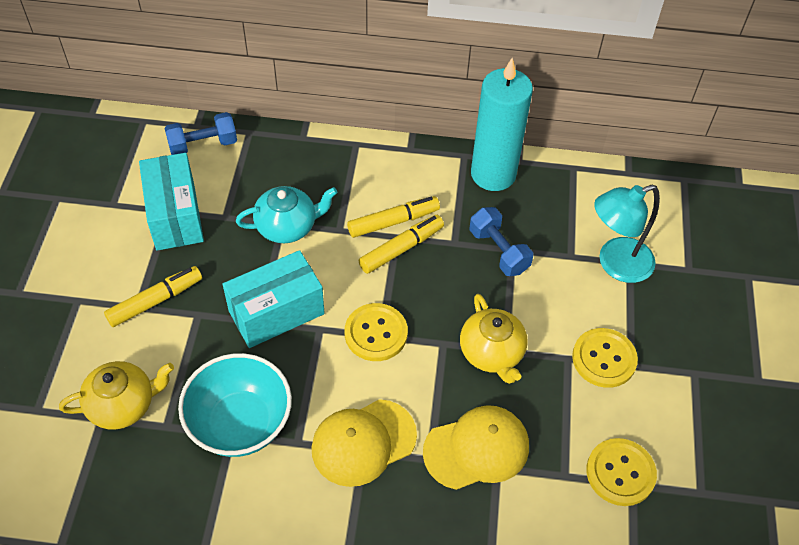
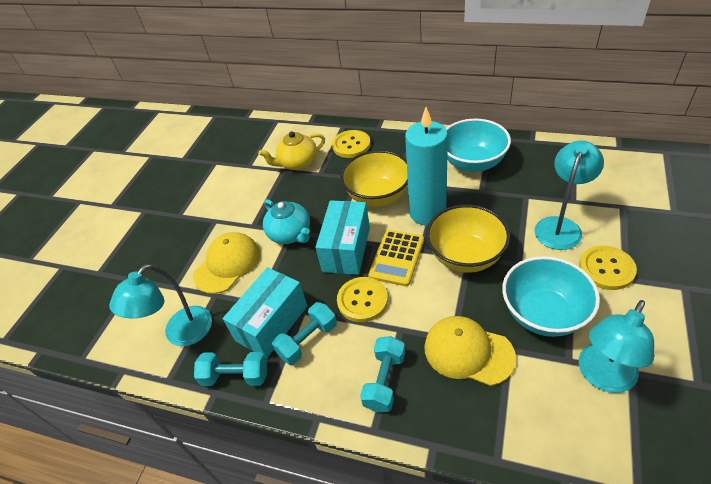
blue dumbbell: [164,112,237,155] [470,207,533,276] = 2 -> none = 0
turquoise bowl: [178,353,292,457] = 1 -> [446,119,511,172] [502,256,600,337] = 2
turquoise dumbbell: none = 0 -> [194,352,267,386] [272,302,337,365] [360,336,405,412] = 3
turquoise lamp: [594,185,660,283] = 1 -> [109,264,212,346] [534,141,604,250] [579,300,654,393] = 3
yellow bowl: none = 0 -> [340,150,408,207] [426,205,510,273] = 2
yellow calculator: none = 0 -> [368,230,424,286] = 1
yellow marker: [104,266,202,327] [347,196,440,238] [359,215,444,274] = 3 -> none = 0
yellow teapot: [59,361,174,430] [460,294,528,384] = 2 -> [259,132,325,170] = 1

